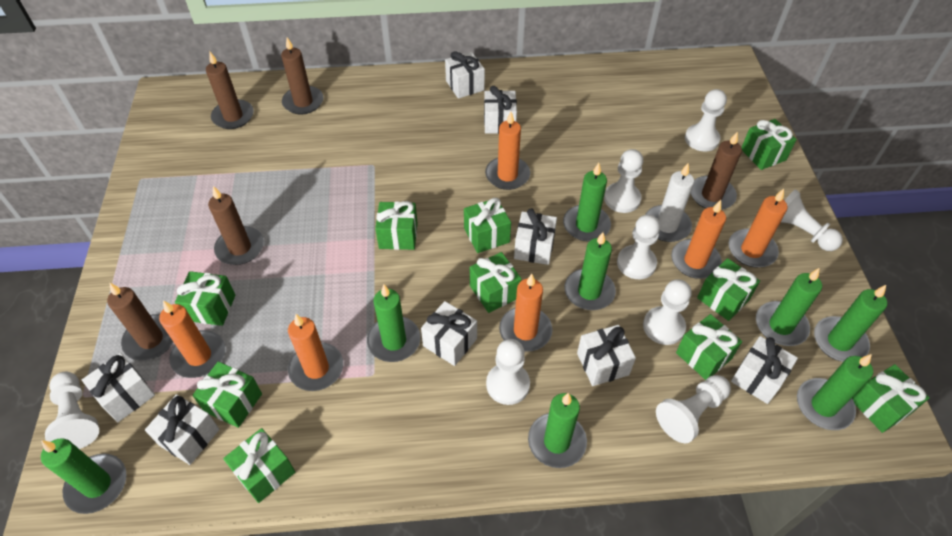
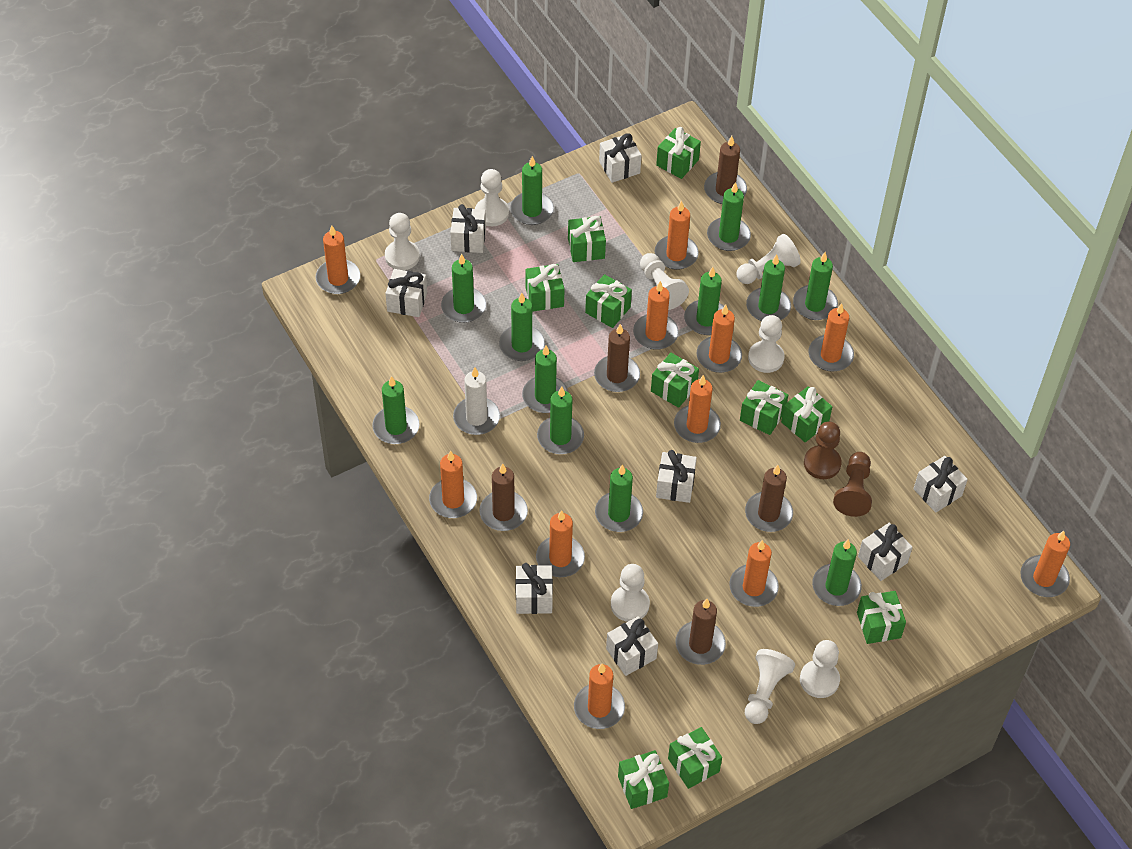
brown pawn: none = 0 -> [804,422,841,479] [833,452,872,517] = 2
green candle: [41,438,126,514] [367,285,421,362] [528,393,587,468] [563,163,611,242] [565,232,616,310] [756,268,822,346] [797,354,873,430] [814,285,887,362] = 8 -> [372,376,419,444] [441,254,486,323] [499,293,545,361] [510,156,554,225] [522,345,568,413] [537,387,584,454] [595,464,643,532] [684,267,724,335] [707,182,751,251] [746,254,791,321] [793,252,838,320] [812,539,862,606] = 12
orange candle: [159,300,225,378] [288,314,343,391] [485,112,530,190] [499,274,552,352] [671,200,726,279] [729,189,787,268] = 6 -> [316,225,360,294] [429,450,477,518] [536,510,585,577] [574,663,625,729] [633,281,679,350] [655,200,699,270] [674,375,721,443] [697,305,742,373] [729,540,779,607] [809,303,854,372] [1020,531,1070,597] = 11

